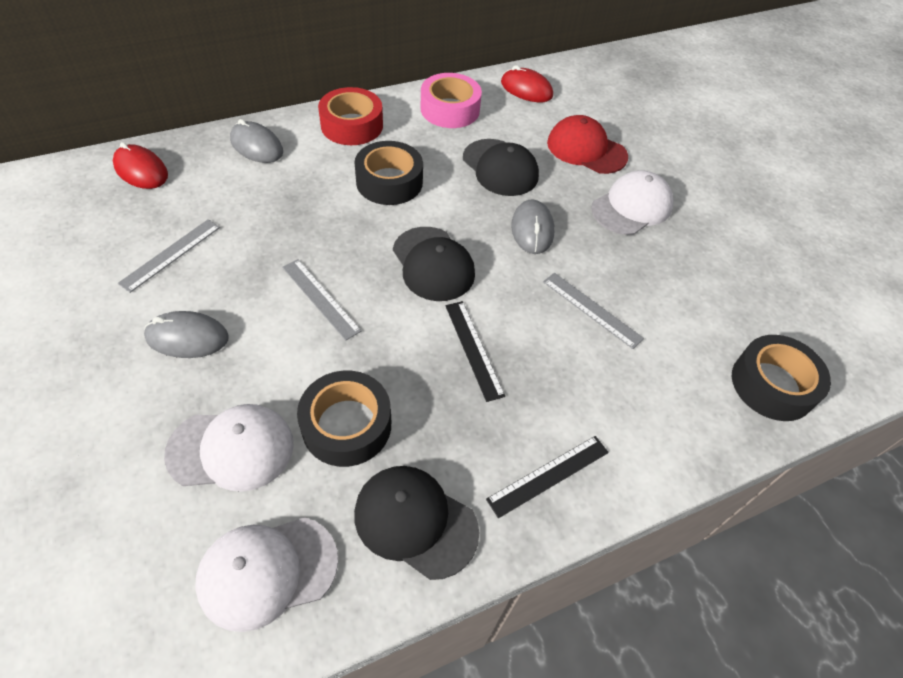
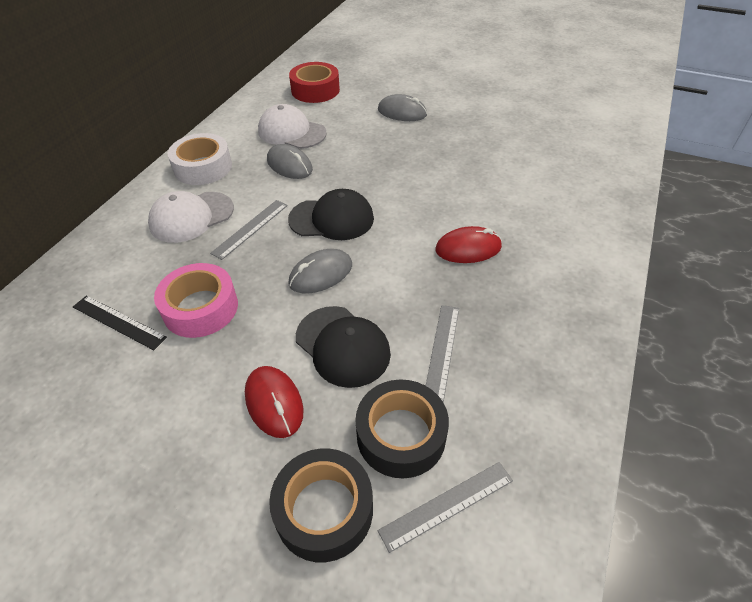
black cap: [354,466,479,580] [393,227,475,301] [463,139,539,196] = 3 -> [288,189,374,240] [296,306,391,388] = 2
black ruler: [445,301,505,402] [486,436,609,518] = 2 -> [73,295,167,350] = 1
black tape: [297,371,391,467] [354,141,423,205] [732,335,831,421] = 3 -> [269,449,373,562] [355,379,449,478] = 2
red cap: [547,115,628,174] = 1 -> none = 0
white cap: [164,404,294,492] [195,517,338,632] [591,170,673,235] = 3 -> [148,191,234,243] [258,104,327,149] = 2
white tape: none = 0 -> [168,133,232,185] = 1

